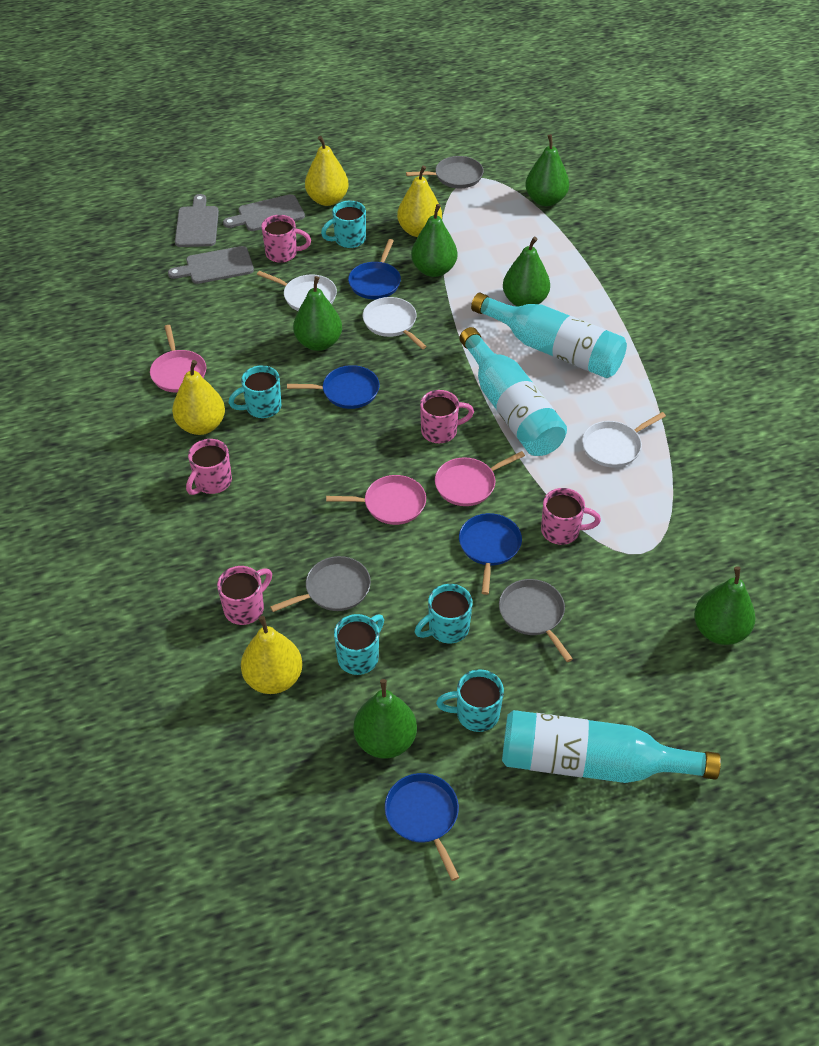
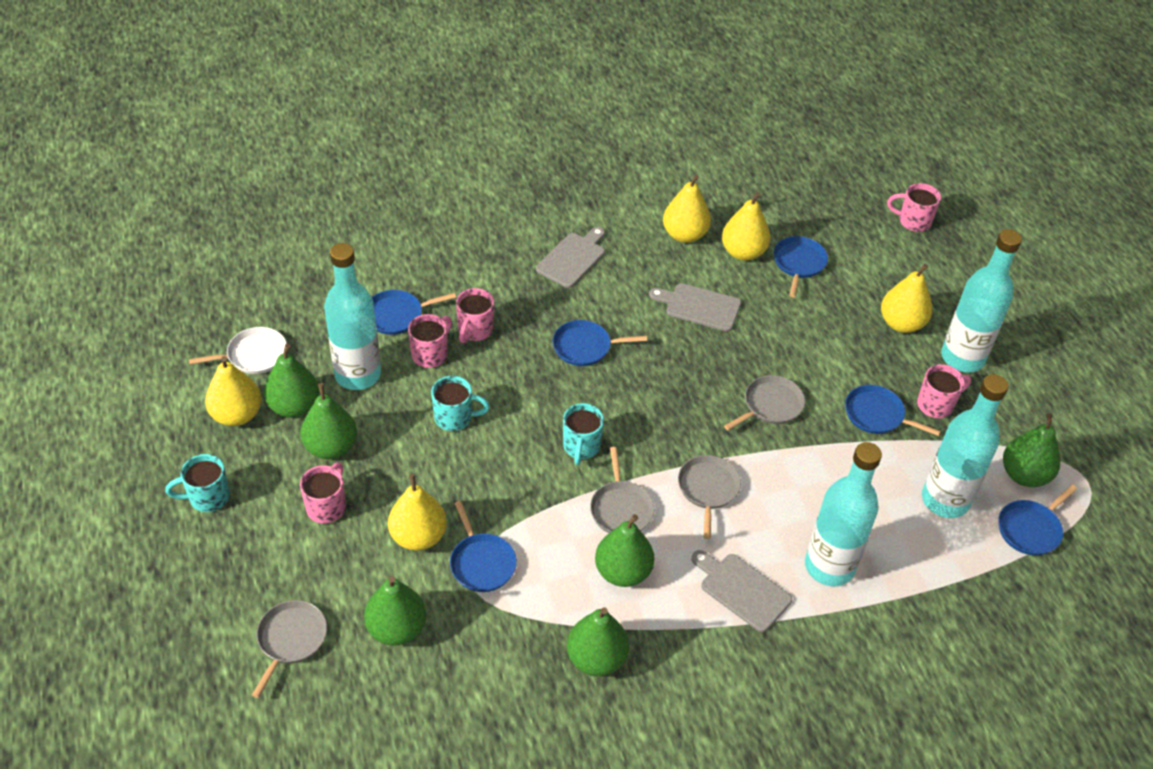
blue pan: [287,365,380,409] [348,239,401,299] [385,773,459,881] [459,513,522,595] = 4 -> [371,290,456,335] [450,501,517,592] [553,320,647,366] [774,236,828,297] [845,385,941,436] [998,485,1077,556] = 6
grey pan: [270,556,371,612] [406,156,484,188] [499,579,573,662] = 3 -> [252,600,327,698] [590,447,654,533] [678,455,741,539] [724,375,805,430] = 4
pink pan: [150,325,206,393] [326,475,426,525] [435,451,525,506] = 3 -> none = 0
turquoise bottle: [459,327,567,456] [471,293,627,378] [502,710,721,783] = 3 -> [324,243,381,390] [805,442,882,586] [922,374,1008,518] [941,229,1022,372] = 4
turquoise mug: [228,365,281,418] [321,201,366,248] [334,614,384,675] [415,584,473,643] [436,669,504,732] = 5 -> [165,454,230,512] [431,376,490,431] [563,403,604,465] = 3
white pan: [257,271,337,311] [363,297,427,349] [582,412,666,467] = 3 -> [189,327,287,374] = 1
yellow pear: [172,360,225,435] [241,616,303,694] [305,136,349,206] [397,166,442,237] = 4 -> [205,356,262,426] [388,474,447,551] [663,174,711,243] [722,192,771,261] [881,264,933,333] = 5

